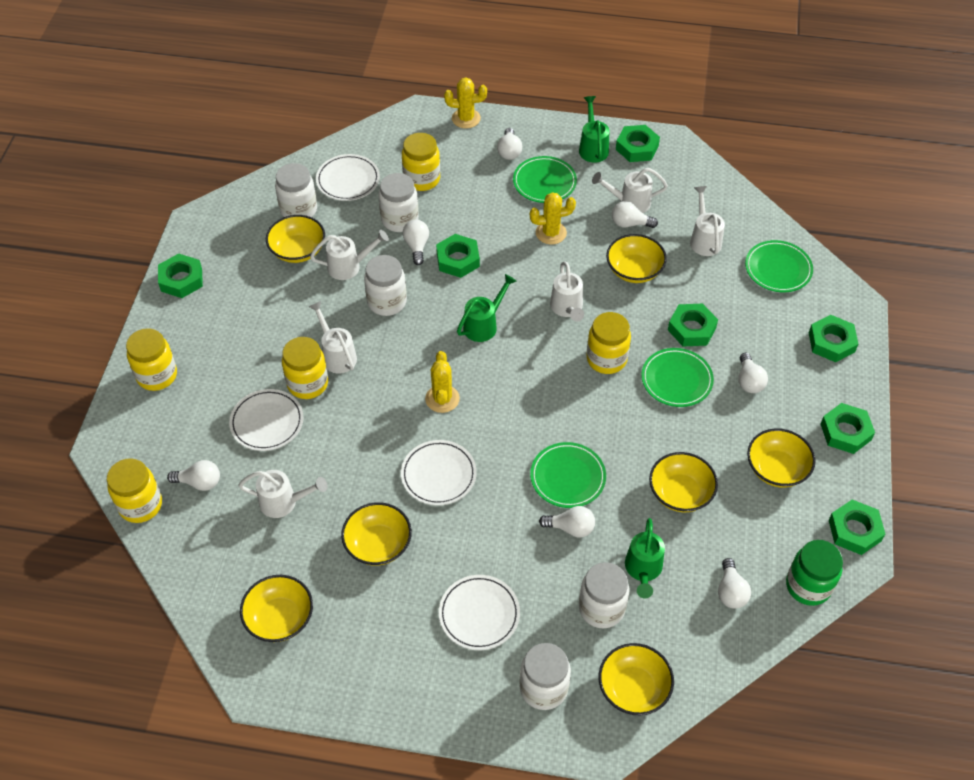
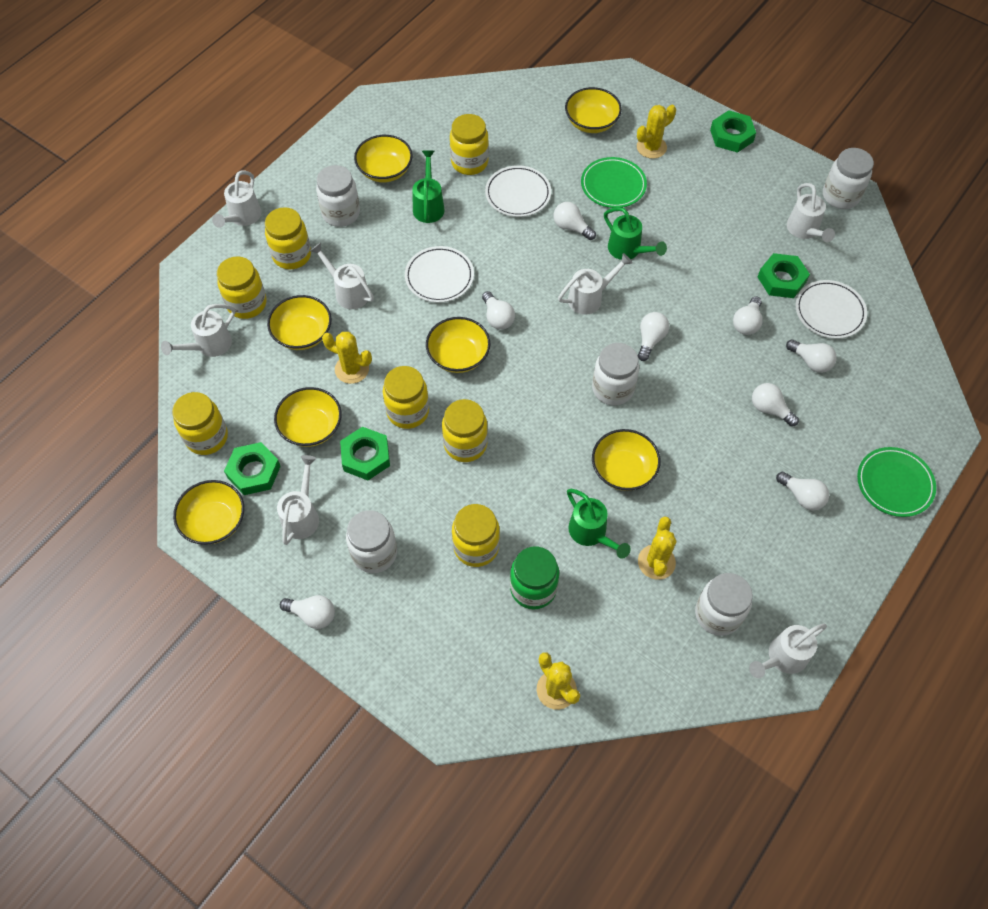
green nut: [158,253,203,298] [436,234,480,278] [616,125,660,162] [668,304,718,346] [809,315,858,362] [821,403,875,454] [829,500,885,555] = 7 -> [224,442,281,495] [340,427,390,480] [710,110,756,153] [758,253,810,298] = 4
green plate: [513,156,577,203] [530,442,606,508] [641,348,714,407] [745,240,813,292] = 4 -> [581,157,647,208] [857,447,936,517] = 2
white light bulb: [167,460,220,491] [403,220,429,265] [497,128,522,160] [539,506,595,537] [612,201,658,228] [718,558,751,609] [738,353,768,393] = 7 -> [280,595,335,629] [482,291,515,330] [553,202,596,240] [638,312,669,361] [733,296,763,335] [752,383,799,427] [776,472,829,511] [786,339,837,373] = 8
white plate: [229,389,303,451] [316,154,380,201] [401,440,477,506] [439,575,520,650] = 4 -> [405,246,474,303] [485,165,551,217] [796,280,867,339] = 3
white watering can: [238,470,328,518] [308,301,357,374] [310,230,389,280] [550,261,584,322] [592,168,668,213] [690,186,725,256] = 6 -> [161,304,235,357] [212,171,261,228] [277,455,319,545] [310,242,374,309] [558,253,633,315] [749,623,827,678] [787,183,835,242] = 7
yellow cactus: [425,351,460,413] [444,77,487,129] [530,192,576,245] = 3 -> [322,332,372,384] [537,652,580,710] [637,105,676,159] [638,516,676,580] = 4
yellow jar: [107,458,162,523] [126,328,177,391] [282,337,328,399] [402,133,440,191] [587,312,631,374] = 5 -> [172,392,228,455] [217,256,267,319] [265,207,311,269] [383,366,429,429] [442,399,488,462] [450,114,489,175] [452,504,500,567] = 7

